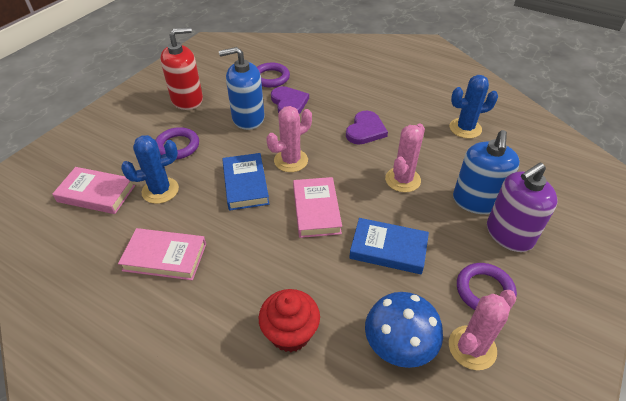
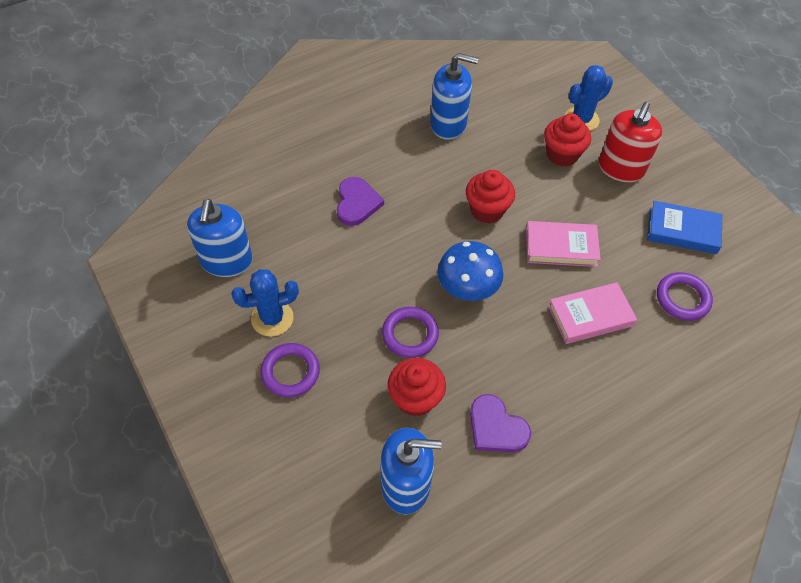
blue book: [222,153,269,211] [349,218,429,274] = 2 -> [647,201,722,254] = 1
blue soap dispenser: [219,47,264,130] [453,130,520,214] = 2 -> [187,199,253,277] [380,428,442,514] [430,53,479,140] = 3
pink book: [52,167,135,214] [118,228,206,280] [293,177,342,238] = 3 -> [526,221,601,267] [548,282,637,344] = 2
pink cactus: [266,106,312,172] [385,123,425,192] [449,290,517,370] = 3 -> none = 0
purple soap dispenser: [487,162,557,252] = 1 -> none = 0
red cupcake: [259,289,320,352] = 1 -> [388,358,446,417] [466,170,515,224] [544,113,591,166] = 3

